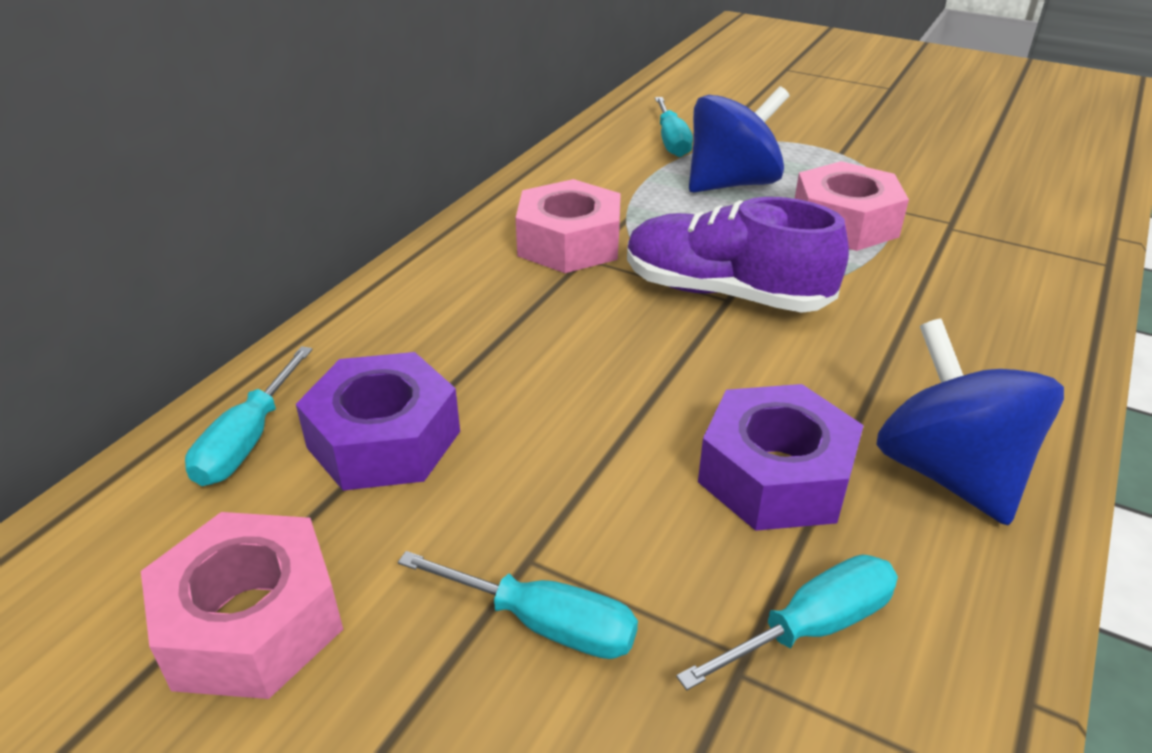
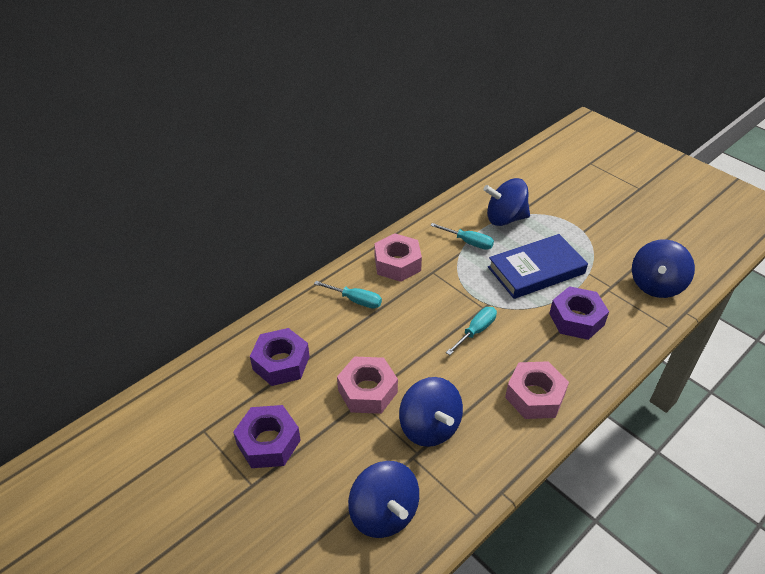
blue book: none = 0 -> [488,234,588,299] = 1
blue spinning top: [689,86,790,193] [876,318,1064,526] = 2 -> [348,461,419,538] [399,377,463,447] [483,178,530,226] [632,240,695,298] = 4
purple nut: [296,352,460,491] [698,384,864,531] = 2 -> [233,405,301,468] [250,328,310,386] [549,286,609,340] = 3
purple shoe: [627,197,849,313] = 1 -> none = 0
turquoise screwdriver: [185,346,313,486] [398,551,638,659] [655,97,693,157] [676,554,898,690] = 4 -> [314,281,382,309] [430,223,494,250] [446,307,497,355] = 3

